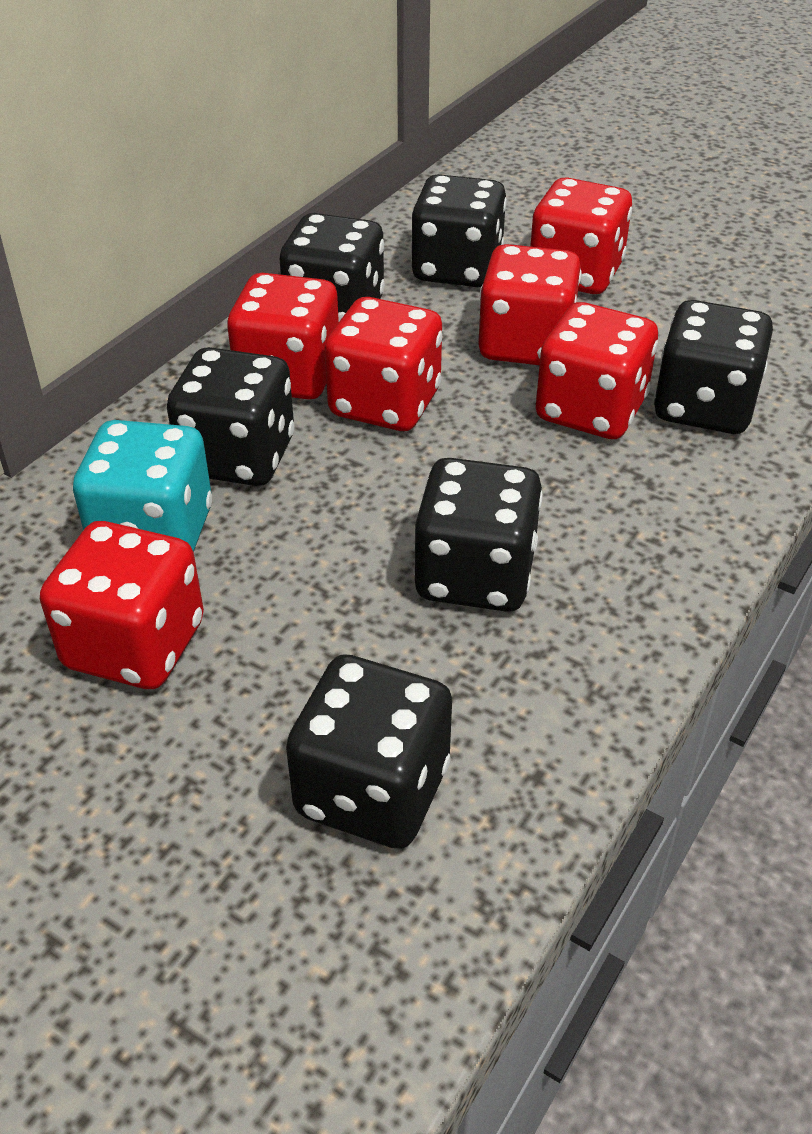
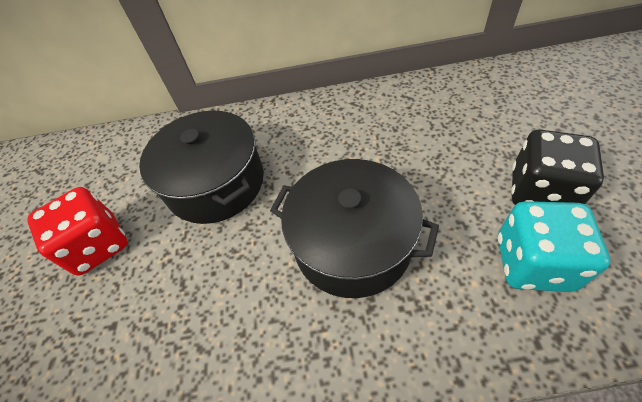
black dice: [167,347,294,486] [280,213,385,321] [286,654,452,849] [411,174,507,287] [413,458,543,612] [654,300,773,434] = 6 -> [511,130,604,205] = 1
black pot: none = 0 -> [139,111,264,224] [270,159,439,298] = 2
red dice: [40,521,204,689] [227,273,339,400] [325,297,442,431] [478,244,582,365] [530,177,632,294] [536,302,658,439] = 6 -> [27,187,127,276] = 1

